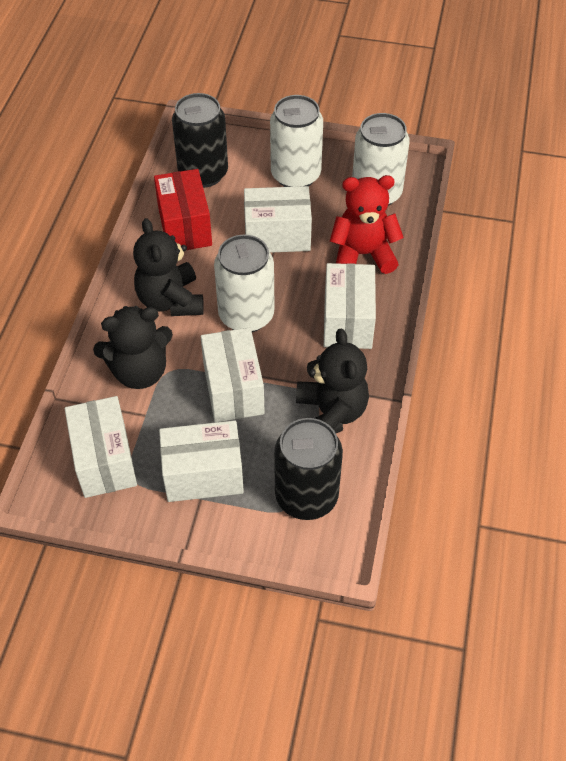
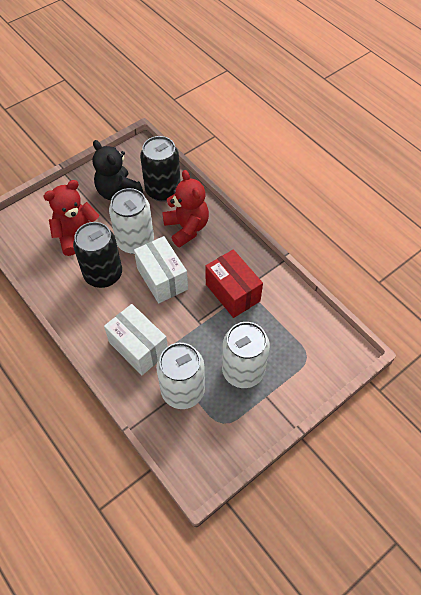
black teddy bear: [93,306,173,389] [133,218,204,316] [296,328,369,433] = 3 -> [92,140,143,200] = 1
red teddy bear: [330,175,404,274] = 1 -> [43,180,100,256] [162,170,209,248] = 2
white box: [65,396,137,498] [159,420,244,502] [201,328,265,422] [244,186,312,253] [324,263,376,349] = 5 -> [104,304,168,375] [134,236,188,303] = 2

